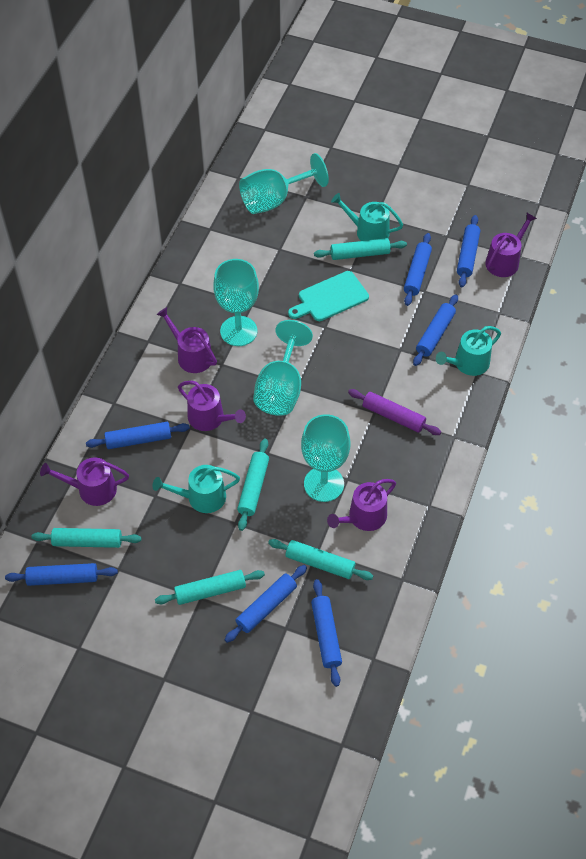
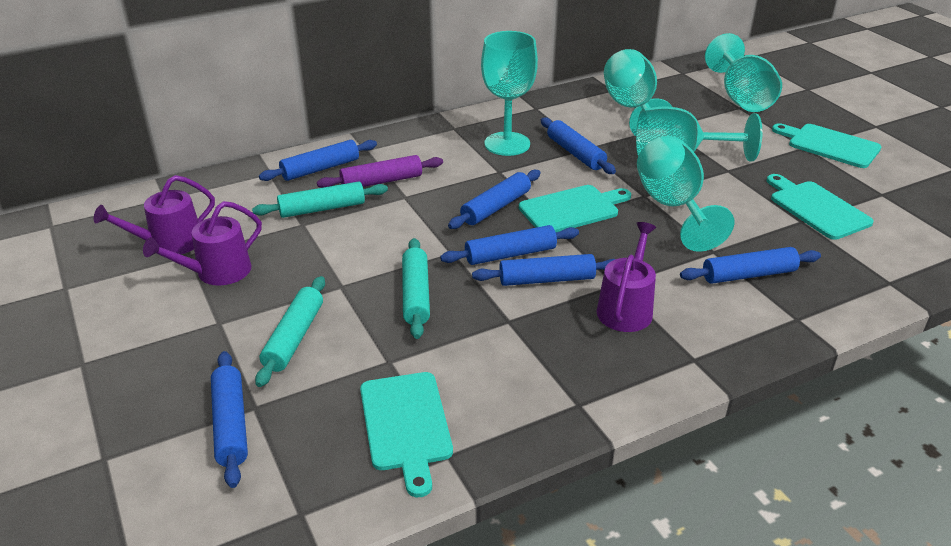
purple watering can: [40,457,129,506] [157,307,217,373] [178,381,246,431] [327,479,396,531] [485,212,537,277] = 5 -> [94,175,215,254] [143,201,262,286] [596,222,656,332] = 3
turquoise cutting board: [288,271,369,321] = 1 -> [360,372,453,497] [519,185,631,232] [766,174,874,240] [772,123,882,168] = 4
turquoise goblet: [213,259,259,346] [239,153,329,214] [253,320,313,416] [301,414,350,502] = 4 -> [481,31,538,156] [604,49,672,136] [636,107,762,162] [637,136,734,252] [705,33,782,112] = 5
turquoise rolling pin: [31,528,141,548] [155,570,265,605] [237,438,269,531] [268,539,373,580] [314,238,407,260] = 5 -> [252,182,388,218] [255,276,325,387] [402,238,430,339] = 3
turquoise watering can: [153,465,240,513] [331,193,403,241] [436,326,501,376] = 3 -> none = 0

